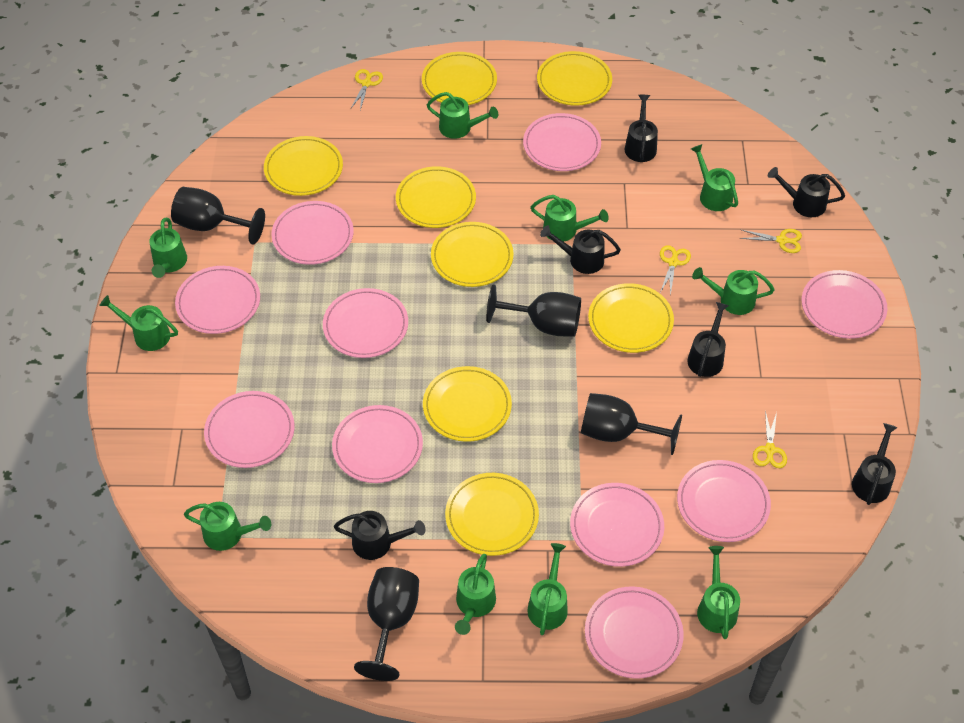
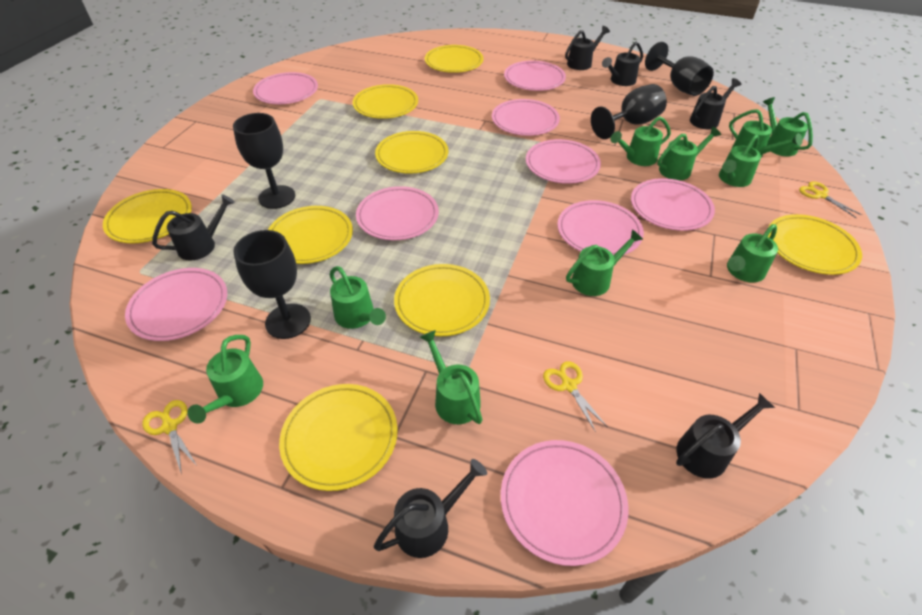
pink plate: [175,266,260,334] [204,391,295,468] [271,201,354,265] [323,288,408,358] [332,405,423,483] [523,113,601,171] [570,483,664,567] [585,586,684,679] [677,460,771,542] [802,270,887,339] = 10 -> [125,268,227,341] [253,72,318,104] [356,186,439,240] [492,99,560,136] [501,440,628,566] [504,61,566,91] [526,139,601,184] [557,200,644,255] [631,178,715,231] = 9
yellow scissors: [351,69,383,110] [660,245,691,296] [740,229,802,253] [753,411,787,468] = 4 -> [142,400,196,475] [543,361,608,432] [799,181,862,218] = 3

